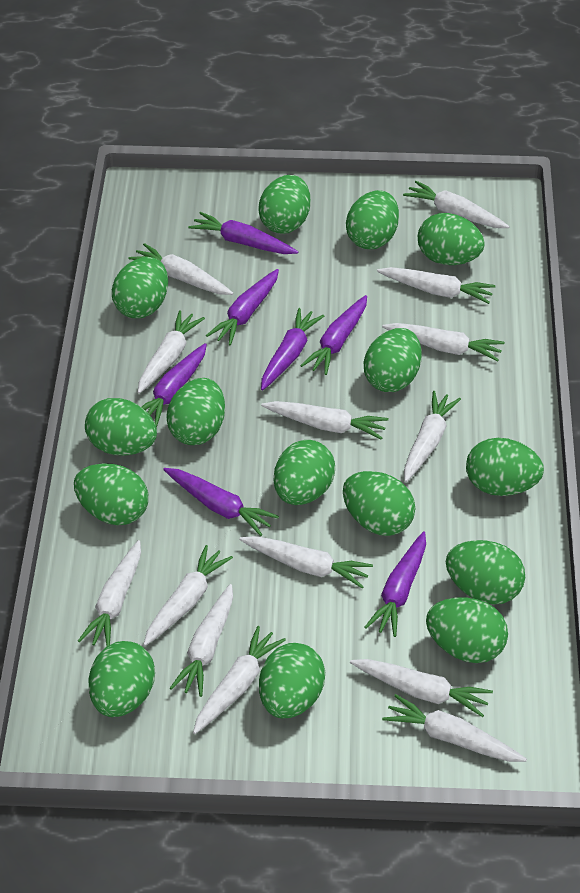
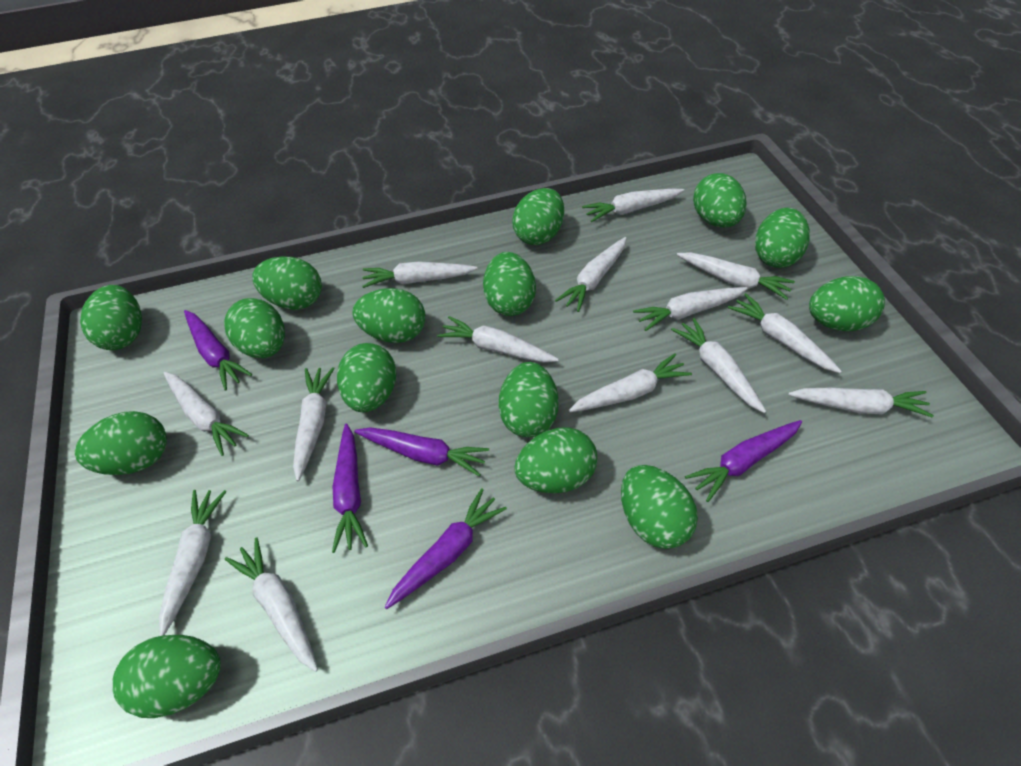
purple carrot: [141,343,207,427] [163,468,279,536] [188,212,298,254] [206,269,279,345] [261,308,324,391] [300,295,367,375] [365,532,426,637] = 7 -> [184,310,252,391] [332,424,368,553] [354,427,489,477] [385,488,507,609] [685,420,802,502] = 5

